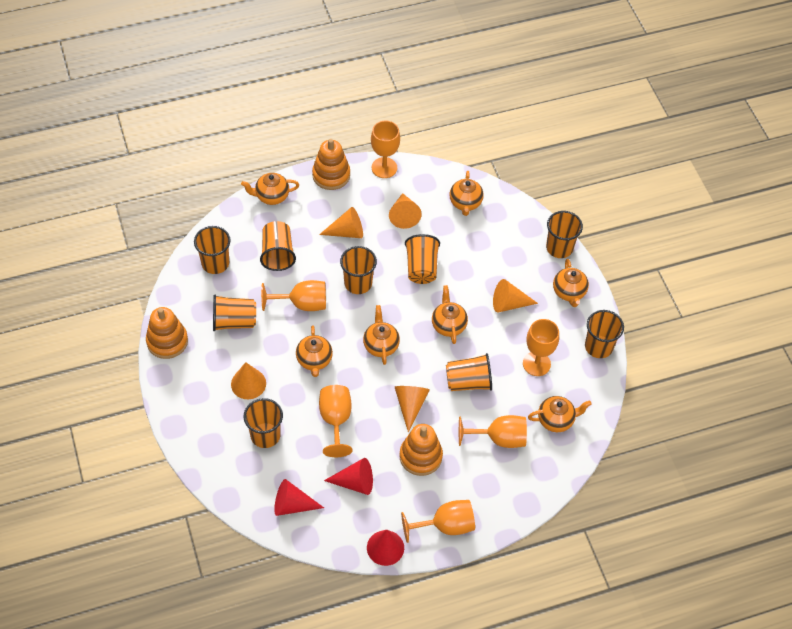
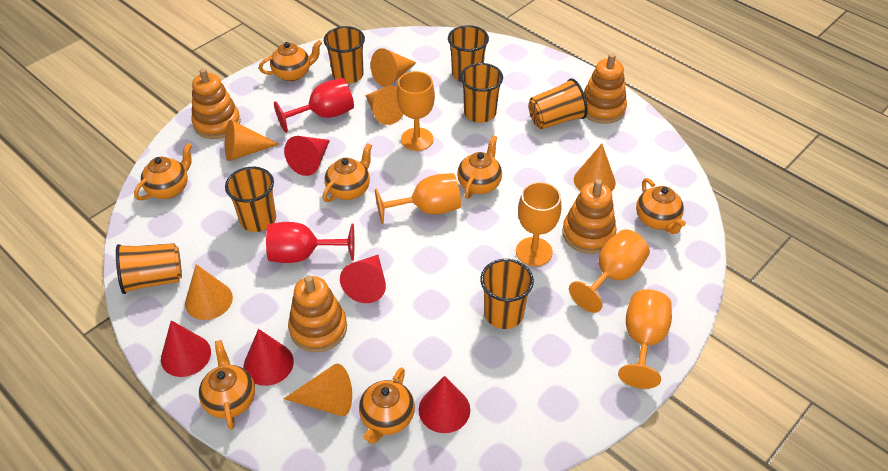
orange cone: [231,362,266,399] [319,207,363,238] [389,193,422,229] [395,386,430,433] [493,279,538,312] = 5 -> [185,264,233,320] [225,120,280,161] [283,364,352,416] [365,86,404,125] [371,48,417,87] [574,144,616,192] = 6
orange cup: [194,226,231,274] [213,295,256,331] [244,398,283,448] [260,221,296,271] [340,246,377,294] [405,234,440,284] [446,353,492,391] [546,211,583,258] [585,310,624,358] = 9 -> [116,243,182,294] [225,167,276,232] [324,26,365,84] [448,25,489,82] [460,63,503,123] [480,259,534,329] [528,78,588,129] = 7
orange goblet: [261,280,326,311] [319,385,352,457] [371,120,400,178] [401,500,475,543] [459,415,527,448] [523,319,559,376] = 6 -> [375,173,461,224] [397,71,435,151] [516,182,561,266] [569,229,650,313] [618,289,672,389] = 5
orange stacking toy: [146,307,188,359] [312,139,350,190] [399,424,443,476] = 3 -> [191,68,241,139] [288,275,347,352] [562,179,616,254] [584,53,627,124] = 4
red cone: [274,479,324,516] [324,458,373,495] [367,530,404,566] = 3 -> [161,320,211,377] [244,329,294,386] [284,136,330,176] [340,255,386,303] [419,376,470,433] = 5
red goblet: none = 0 -> [266,222,354,263] [274,78,354,133] = 2

